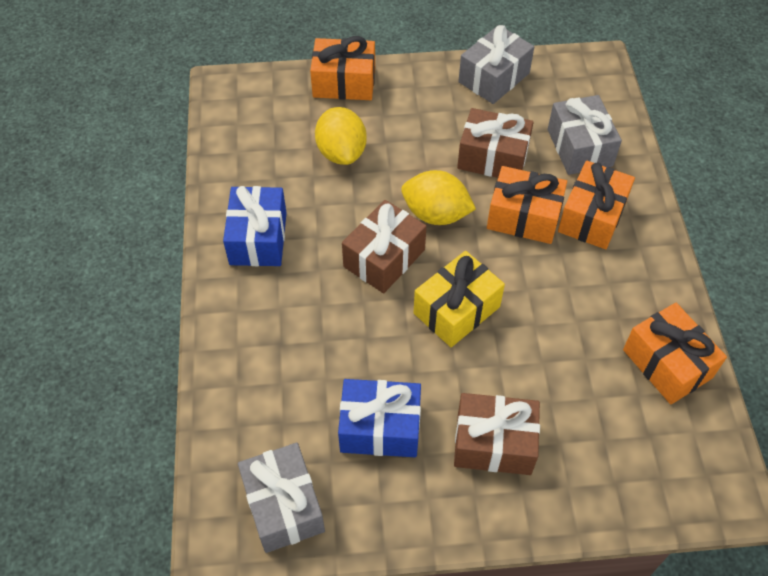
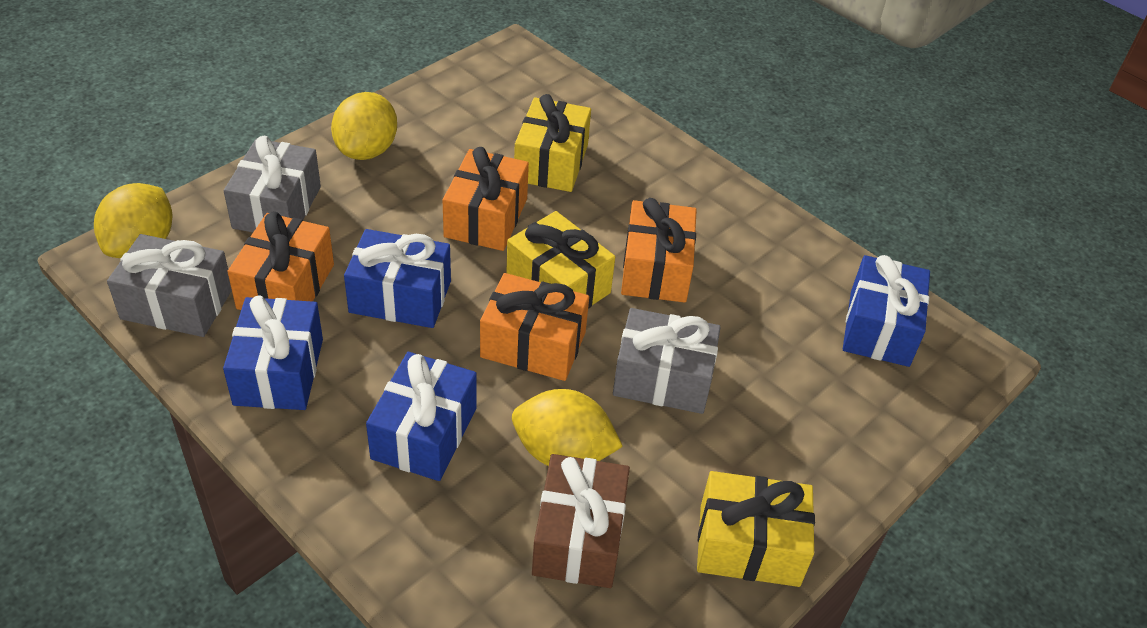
blue gift: [223,186,286,266] [338,379,421,457] = 2 -> [223,296,323,410] [344,229,451,328] [366,352,476,481] [843,255,930,367] = 4
brown gift: [342,200,427,293] [454,393,540,475] [457,108,534,178] = 3 -> [532,454,630,588] = 1
yellow gift: [414,251,505,347] = 1 -> [506,211,615,309] [514,94,591,192] [697,471,815,587] = 3
yellow lemon: [315,107,367,165] [401,170,476,225] = 2 -> [94,183,173,258] [331,92,397,160] [512,389,623,466] = 3

